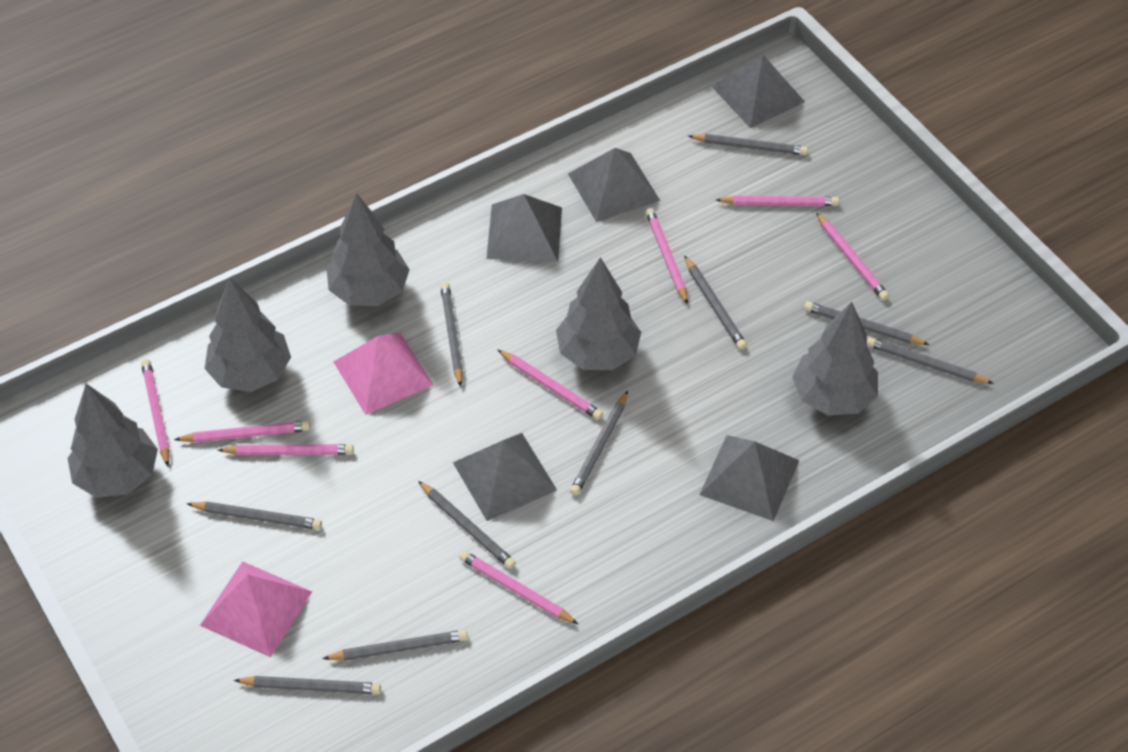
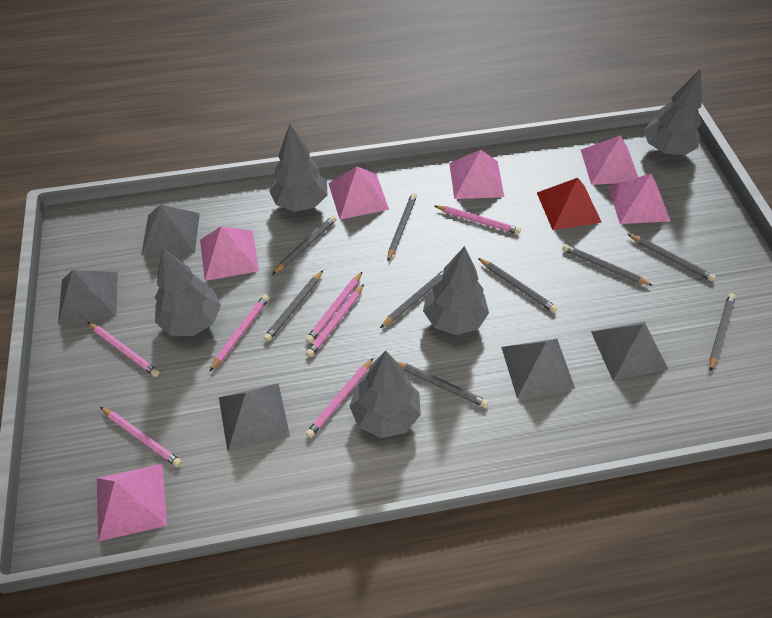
grey pencil: [187,502,322,530] [234,676,381,694] [322,630,468,661] [418,481,516,569] [440,282,463,387] [570,391,628,496] [684,255,747,350] [688,134,808,155] [804,301,929,345] [867,337,994,384] = 10 -> [264,270,323,341] [272,216,337,275] [380,270,444,328] [387,193,417,262] [396,361,488,408] [478,258,558,313] [562,244,653,286] [628,234,716,282] [710,293,736,372] = 9
pink pencil: [141,359,170,466] [174,421,310,443] [218,444,354,455] [459,551,578,624] [498,350,603,420] [646,208,688,305] [716,195,839,206] [816,212,889,301] = 8 -> [87,322,160,377] [100,407,182,467] [209,294,269,372] [306,272,362,343] [306,284,364,357] [306,358,373,438] [435,206,521,234] = 7
pink pyramid: [200,561,312,657] [333,333,434,415] = 2 -> [97,464,167,542] [200,226,259,281] [328,166,389,220] [449,150,504,199] [581,135,638,185] [608,174,670,224] = 6
red pyramid: none = 0 -> [537,178,602,230] = 1

